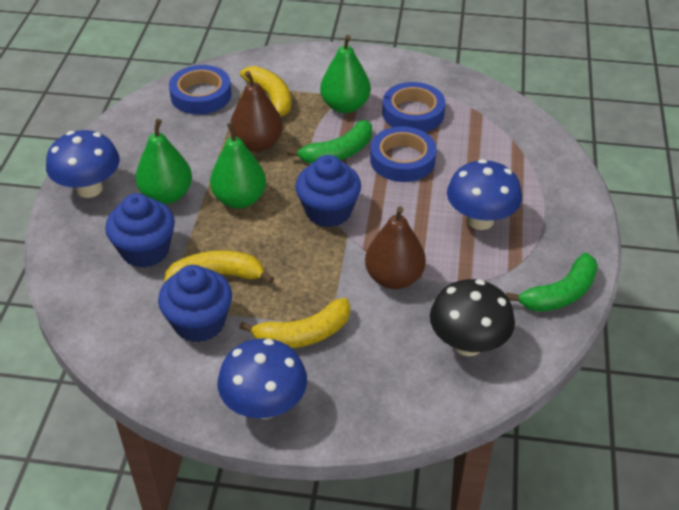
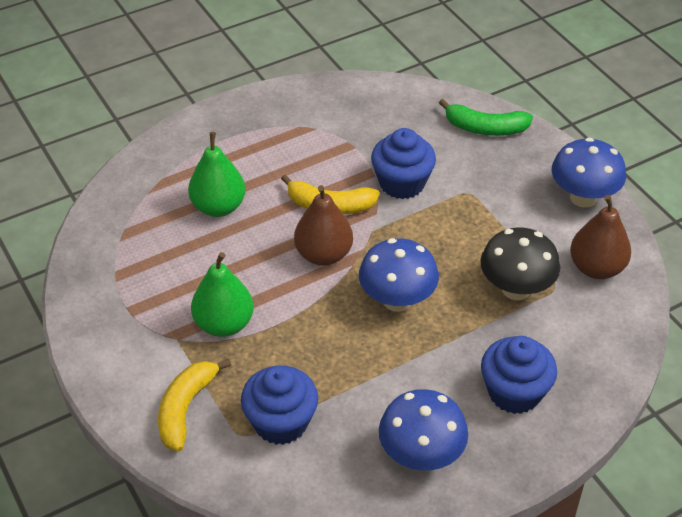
blue tape: [169,65,232,114] [370,126,437,182] [382,82,446,132] = 3 -> none = 0
green banana: [287,120,372,164] [506,253,598,312] = 2 -> [439,99,533,136] = 1
green pear: [135,119,192,204] [210,123,266,208] [320,35,371,113] = 3 -> [188,132,246,217] [191,252,254,337] = 2
yellow banana: [164,250,274,284] [239,298,350,348] [240,66,291,117] = 3 -> [158,358,231,451] [281,174,380,214] = 2

